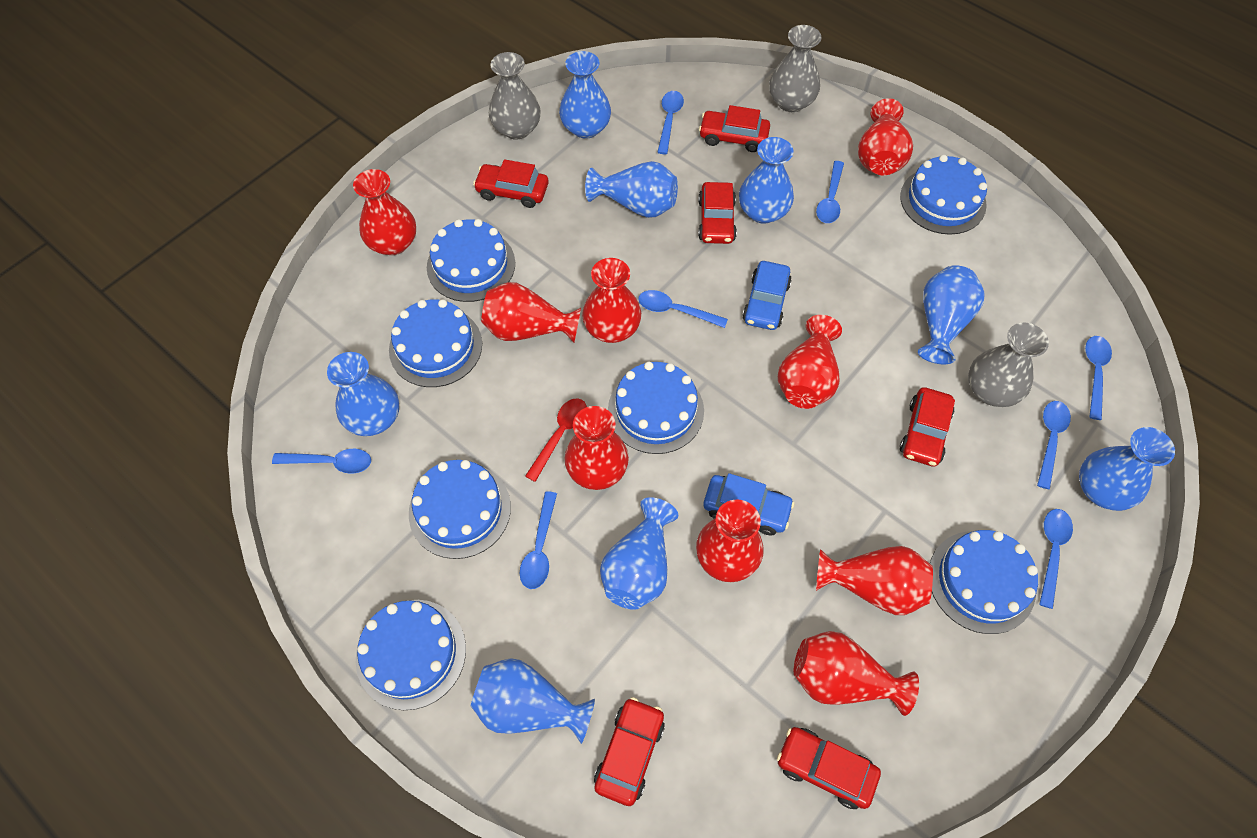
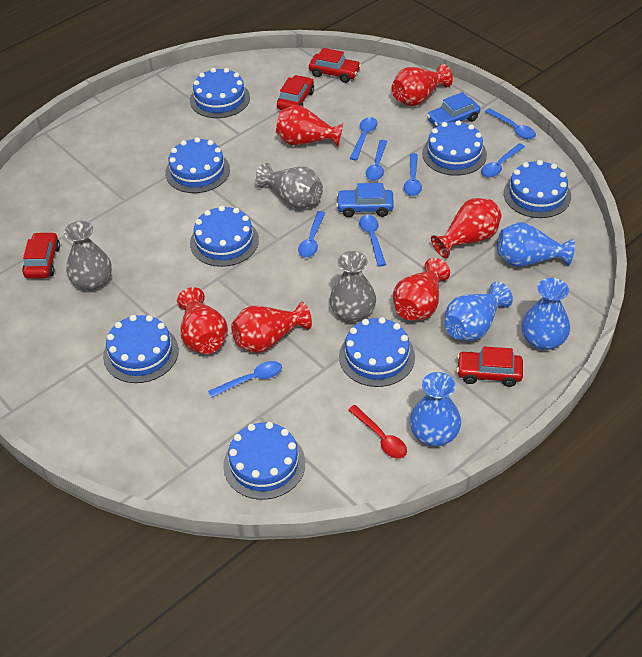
blue cake: [356,600,466,710] [389,299,482,387] [409,460,511,559] [427,219,515,302] [608,362,704,454] [900,155,987,235] [930,530,1038,634] = 7 -> [103,315,179,383] [165,137,230,193] [190,68,250,118] [190,206,259,267] [223,422,305,500] [339,317,415,387] [422,120,487,176] [504,160,571,218] = 8
blue vase: [327,352,399,436] [471,658,595,744] [559,51,611,139] [585,161,678,218] [600,497,678,610] [739,137,794,224] [918,265,985,364] [1079,427,1175,511] = 8 -> [410,372,461,446] [445,282,513,341] [497,222,575,267] [522,278,570,350] = 4
red car: [473,159,549,208] [594,697,665,806] [698,182,737,244] [699,105,770,152] [777,727,881,809] [900,387,955,467] = 6 -> [22,232,60,279] [277,75,314,110] [309,48,361,83] [457,346,523,387] = 4
red vase: [353,169,416,255] [481,282,581,343] [564,406,629,490] [582,258,641,343] [696,499,764,582] [778,315,842,409] [794,631,919,716] [816,546,933,615] [858,98,913,176] = 9 -> [177,287,228,354] [231,302,312,353] [276,105,343,147] [392,64,453,106] [393,258,450,321] [431,198,501,259] = 6

